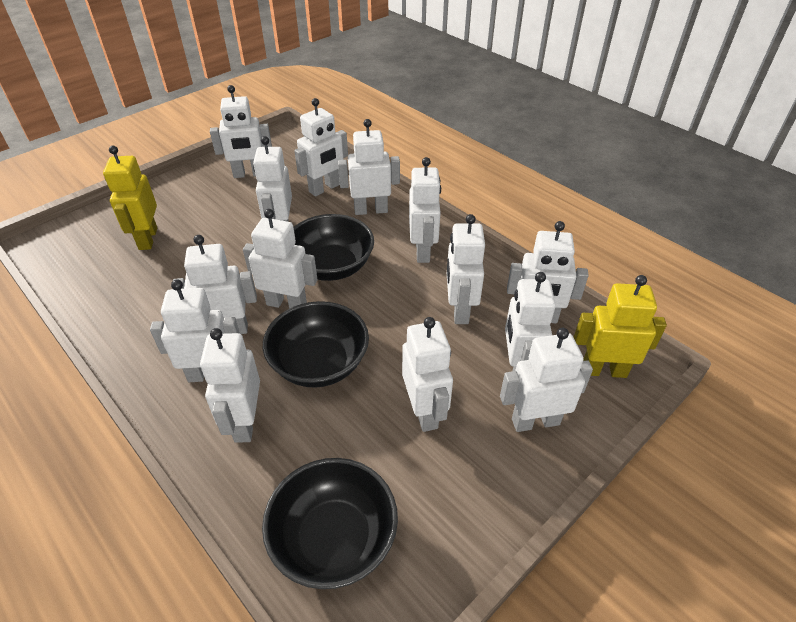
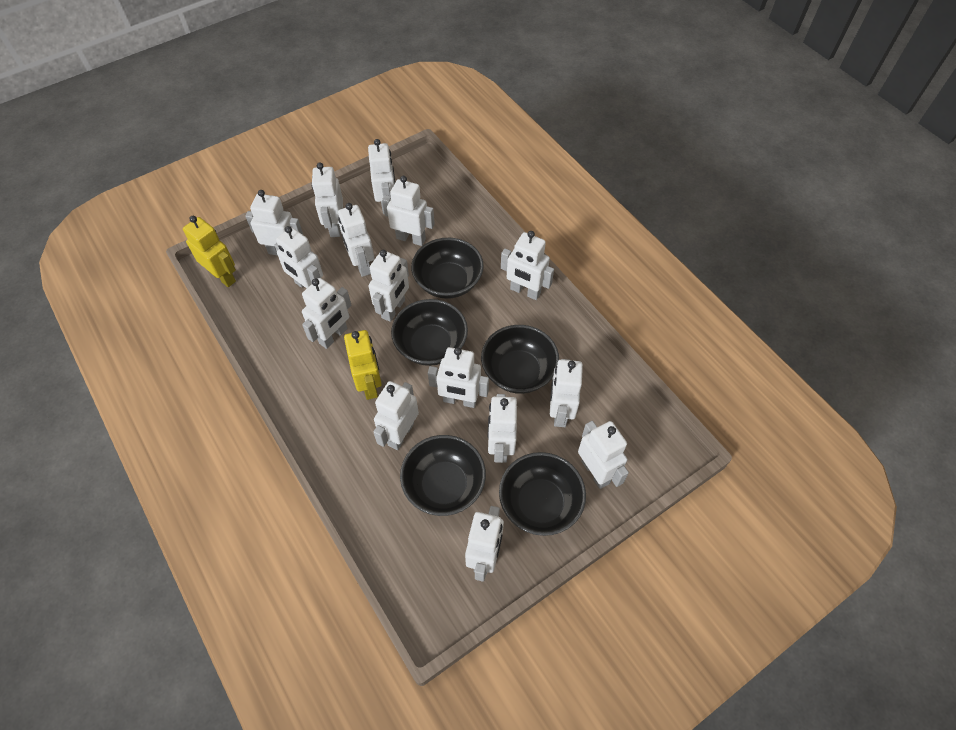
black bowl: [262,458,398,589] [263,301,369,388] [293,214,374,281] = 3 -> [391,299,468,366] [400,435,486,516] [411,238,484,299] [481,325,559,394] [499,452,586,536] = 5
white robot: [150,279,240,382] [173,235,257,334] [200,328,260,443] [210,85,272,178] [243,209,318,309] [253,136,292,222] [294,98,348,196] [338,119,400,215] [402,317,453,432] [409,157,441,263] [447,214,485,324] [500,328,593,432] [505,272,556,371] [507,221,589,323] = 14 -> [245,190,303,255] [274,226,323,289] [302,278,351,349] [312,163,343,237] [338,203,374,277] [368,139,395,214] [369,250,409,322] [373,381,419,450] [382,176,435,246] [428,347,489,408] [465,506,504,582] [488,394,517,463] [501,231,554,300] [550,359,583,427] [578,421,629,489] = 15

